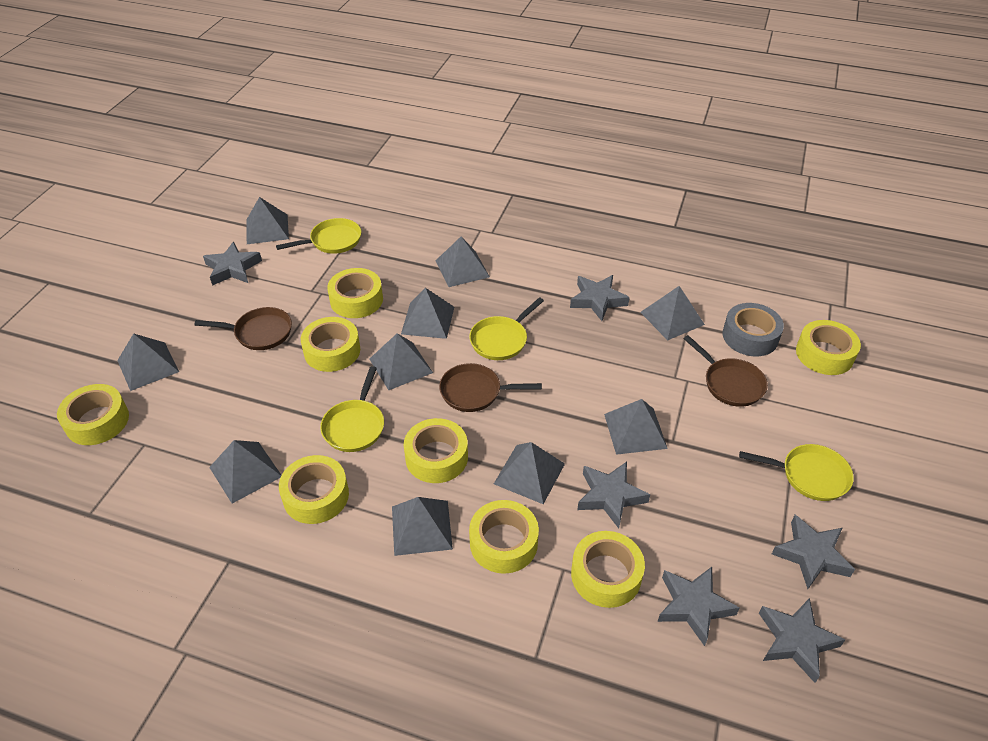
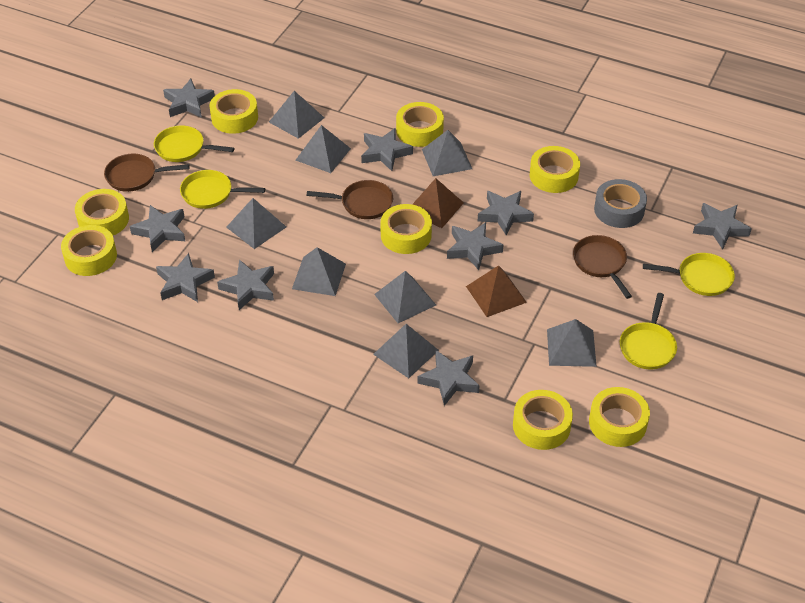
brown pyramid: none = 0 -> [412,178,464,228] [466,265,527,317] = 2
grey pyramid: [117,333,179,391] [209,440,281,504] [247,197,289,244] [370,333,433,390] [392,497,453,556] [401,288,454,339] [436,237,490,287] [494,442,565,504] [604,399,668,455] [640,286,705,340] = 10 -> [226,198,286,249] [269,91,324,139] [292,247,346,296] [296,125,351,173] [373,324,439,378] [374,271,436,323] [422,130,472,176] [547,319,597,367] = 8
grey star: [203,242,262,286] [570,275,630,321] [577,462,650,528] [657,567,740,646] [759,598,846,683] [772,515,855,589] = 6 -> [130,205,185,252] [156,253,215,302] [163,78,215,118] [217,259,274,310] [361,128,413,171] [418,350,480,406] [447,222,503,270] [478,191,534,236] [693,203,751,249] = 9

